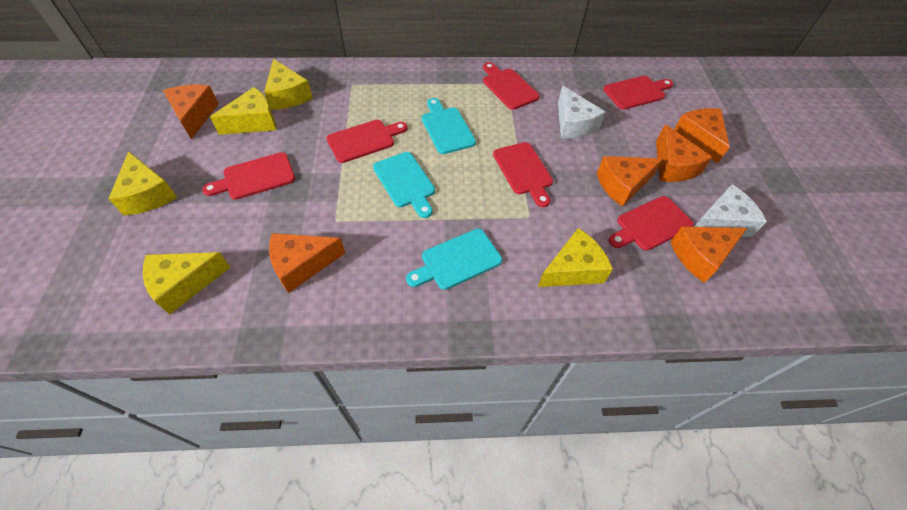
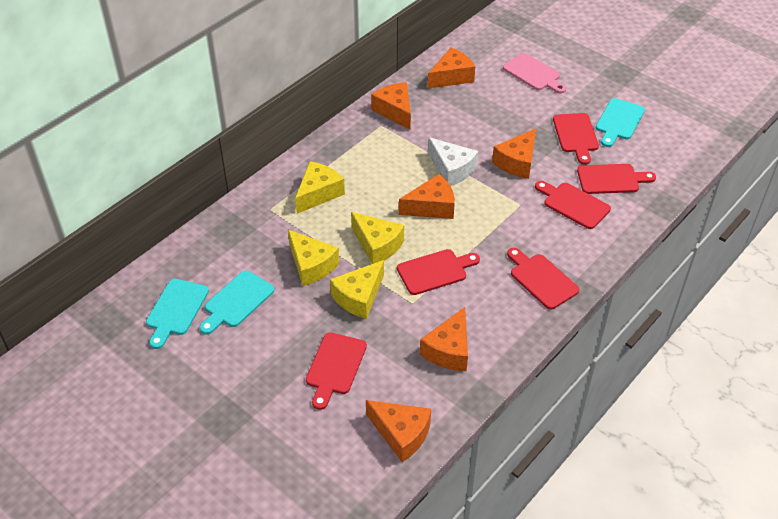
pink cutting board: none = 0 -> [503,53,566,94] = 1
white cheese: [558,86,606,139] [694,184,767,237] = 2 -> [428,137,478,186] = 1
yellow cheese: [108,151,177,215] [143,252,231,315] [210,87,276,135] [264,59,313,110] [538,228,613,287] = 5 -> [288,230,339,286] [295,161,345,214] [330,260,384,319] [351,212,404,264] = 4

